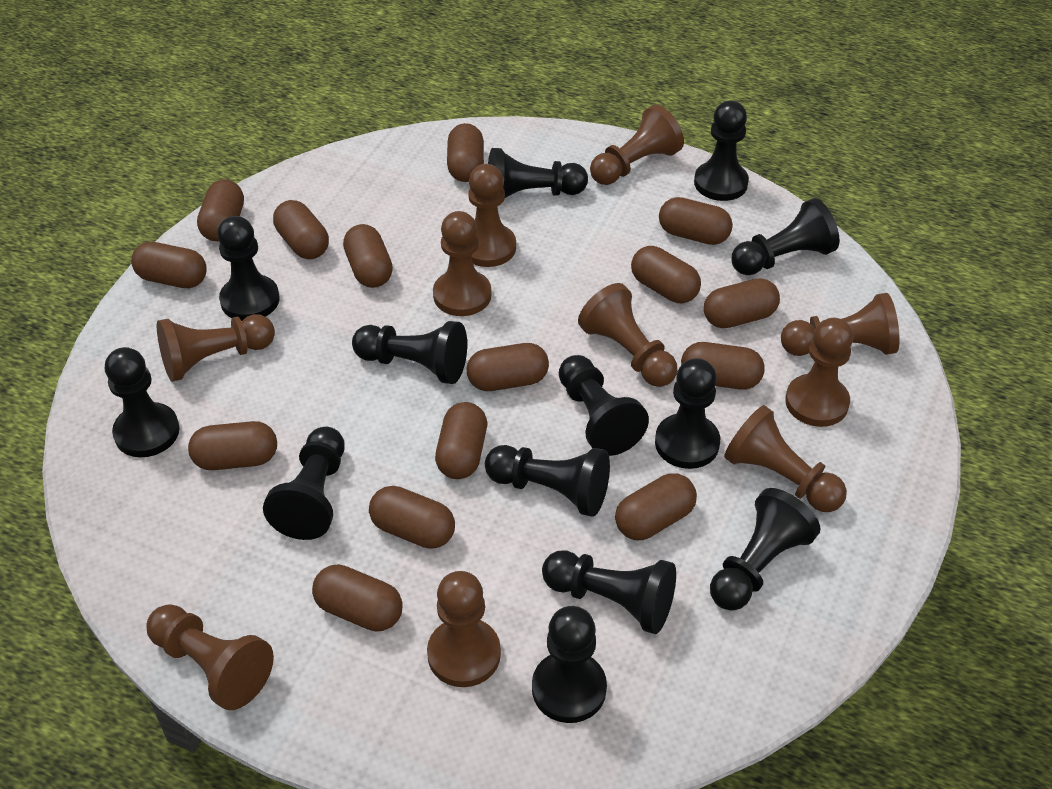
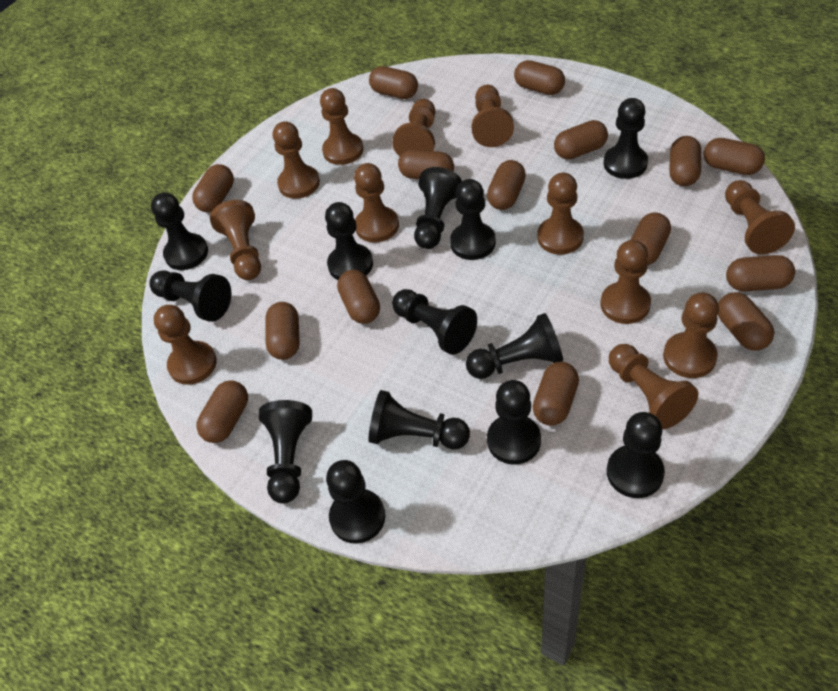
brown pawn: [146,604,274,710] [157,314,275,382] [427,571,501,687] [433,211,492,316] [468,164,516,267] [578,283,677,387] [590,105,684,185] [724,405,847,512] [781,293,900,356] [785,318,853,427] = 10 -> [154,305,217,385] [210,200,261,280] [273,121,320,199] [320,88,363,165] [354,163,399,243] [392,99,435,157] [471,85,514,147] [537,172,584,255] [601,240,651,324] [609,344,698,429] [663,293,719,378] [725,180,795,254] = 12

